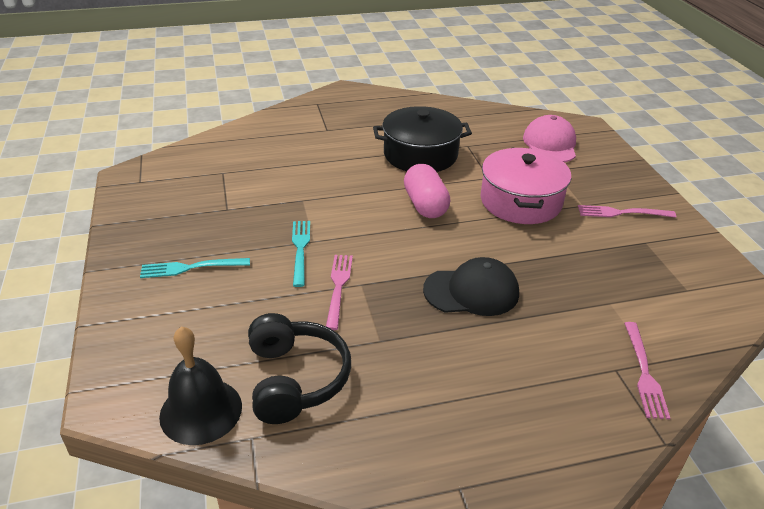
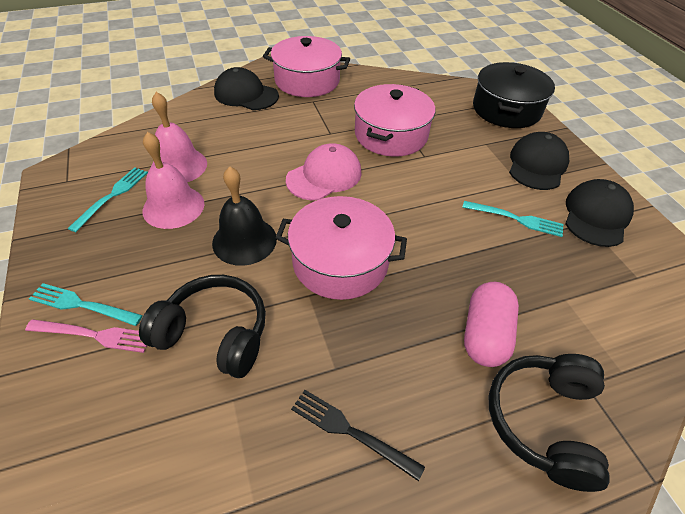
black cap: [423,257,519,316] = 1 -> [214,67,279,110] [509,132,569,190] [565,179,634,247] = 3
black fork: none = 0 -> [291,390,425,481] = 1
black headphones: [248,313,351,424] = 1 -> [139,275,266,378] [489,354,610,492] = 2
pink bell: none = 0 -> [142,132,205,229] [151,92,207,182] = 2
pink fork: [326,255,353,330] [578,205,676,218] [624,322,670,419] = 3 -> [25,319,147,353] = 1
pink pot: [480,147,571,224] = 1 -> [263,36,350,97] [276,196,407,300] [354,84,435,157] = 3
turquoise fork: [140,258,250,278] [292,221,310,287] = 2 -> [29,283,143,326] [68,167,148,232] [462,201,564,237] = 3

